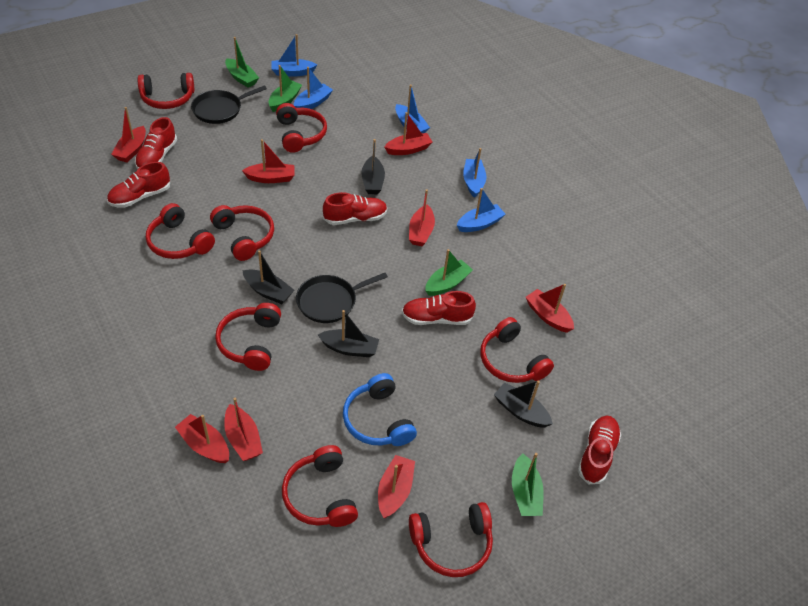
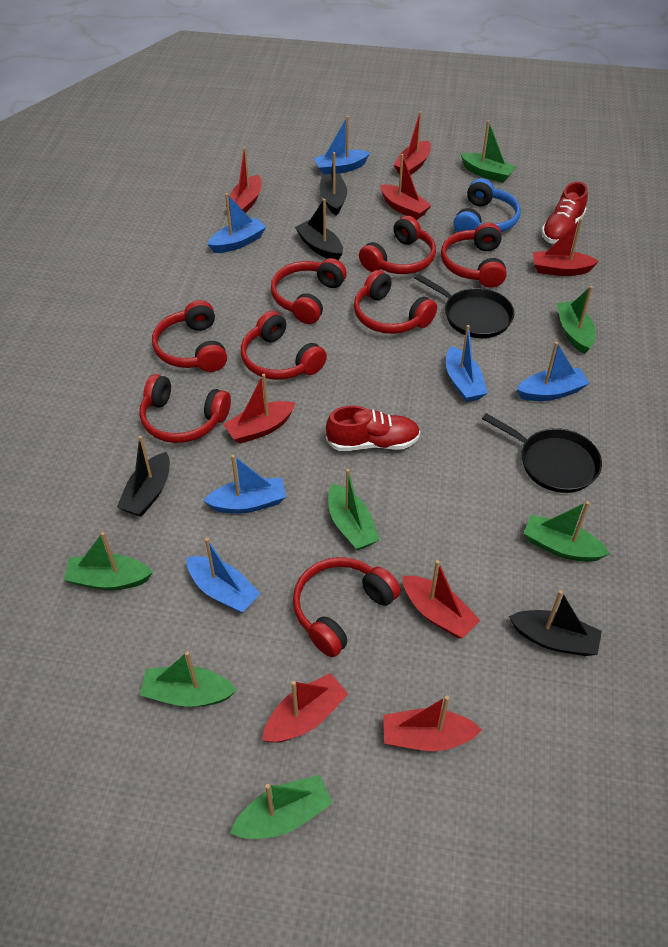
blue boat: [271,34,317,77] [294,67,333,109] [395,85,430,133] [457,188,506,232] [463,148,487,198] = 5 -> [187,538,261,613] [203,455,286,514] [207,193,266,253] [313,116,370,174] [446,325,488,402] [516,342,589,401] = 6
green boat: [225,37,259,88] [269,65,302,112] [425,249,473,296] [512,453,543,516] = 4 -> [64,532,153,590] [140,651,237,707] [230,775,332,839] [328,469,379,550] [461,120,516,183] [523,501,610,562] [557,286,595,354] = 7
red shoe: [107,162,170,208] [135,117,177,169] [323,192,387,225] [402,291,476,325] [578,416,621,484] = 5 -> [326,406,420,451] [541,182,588,244] = 2

